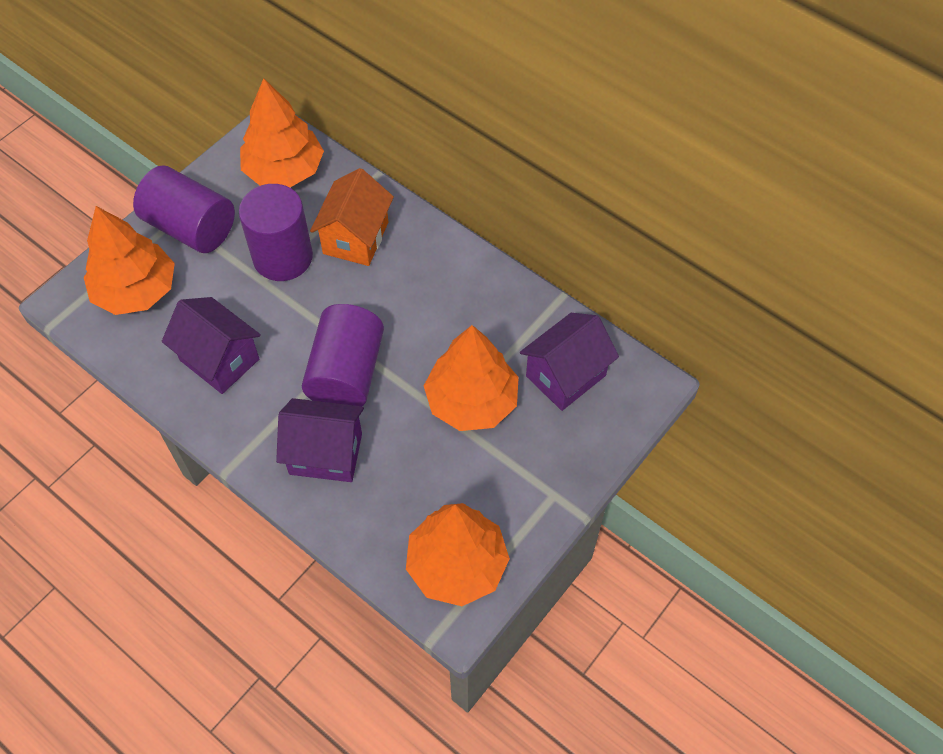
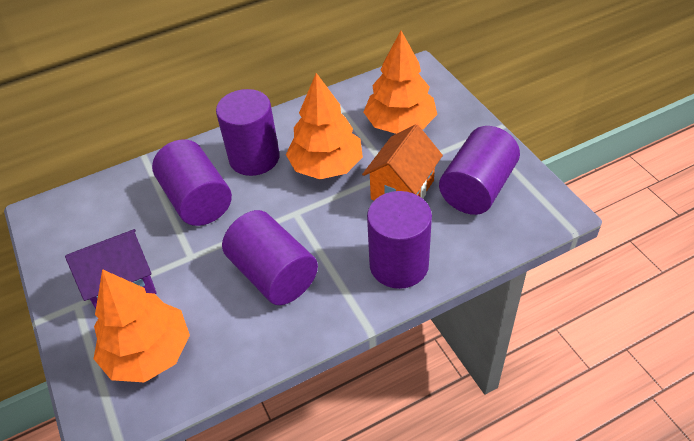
orange tree: [84,206,175,315] [240,78,324,187] [406,503,510,606] [424,325,519,431] = 4 -> [94,269,190,383] [286,73,363,179] [364,31,437,134] = 3
purple cylinder: [133,165,235,253] [239,184,313,281] [302,304,384,406] = 3 -> [152,139,232,226] [216,89,280,176] [222,210,318,305] [367,191,432,289] [439,126,520,215] = 5
purple house: [162,297,261,394] [276,398,364,482] [520,313,619,411] = 3 -> [65,229,156,309] = 1

